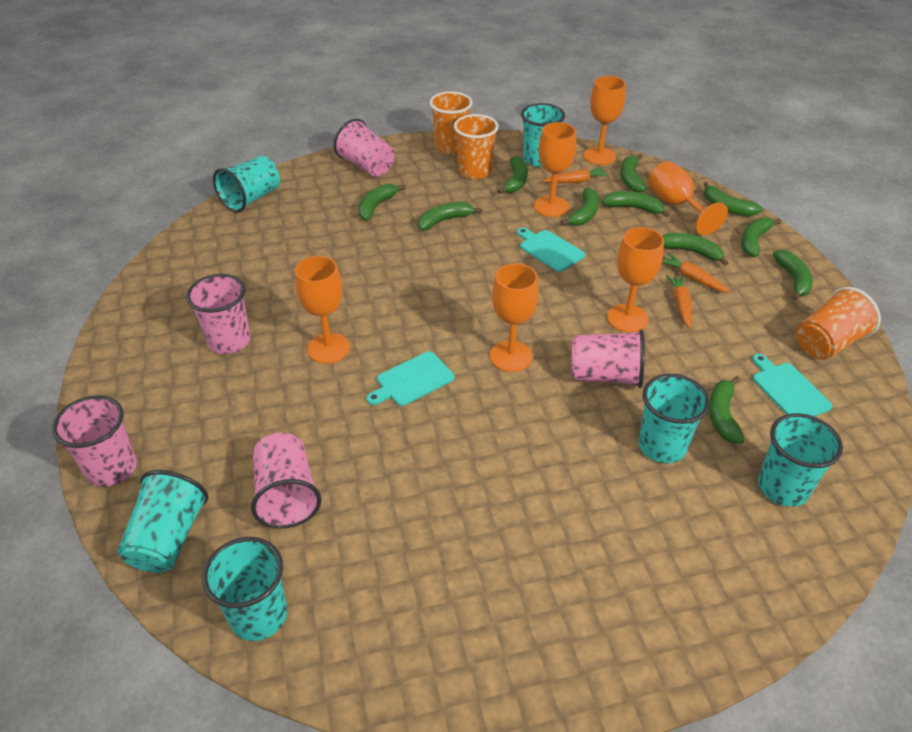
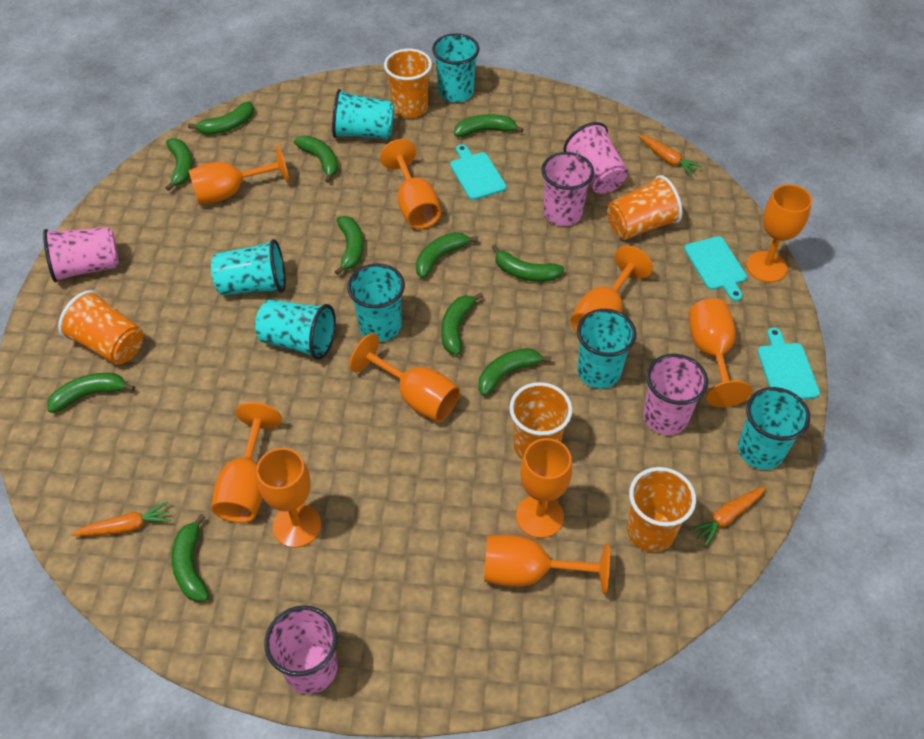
orange cup: [429,91,473,154] [454,114,499,179] [796,287,881,360] = 3 -> [58,290,143,365] [384,49,432,118] [509,382,572,459] [607,175,683,240] [627,467,696,552] = 5
orange goblet: [295,256,350,364] [490,263,539,372] [534,122,576,217] [583,76,626,165] [607,227,664,332] [649,161,728,235] = 6 -> [188,146,289,205] [211,402,282,523] [256,448,321,548] [350,333,460,422] [380,139,441,229] [484,535,610,594] [516,438,572,538] [570,246,653,332] [689,298,752,407] [746,184,812,282] = 10
turquoise cup: [117,470,208,573] [202,537,287,641] [213,156,280,213] [521,103,565,167] [638,374,710,463] [758,413,843,507] = 6 -> [211,239,286,295] [255,299,336,360] [332,89,394,139] [347,264,405,342] [432,33,480,102] [577,309,637,389] [738,387,810,470] = 7

